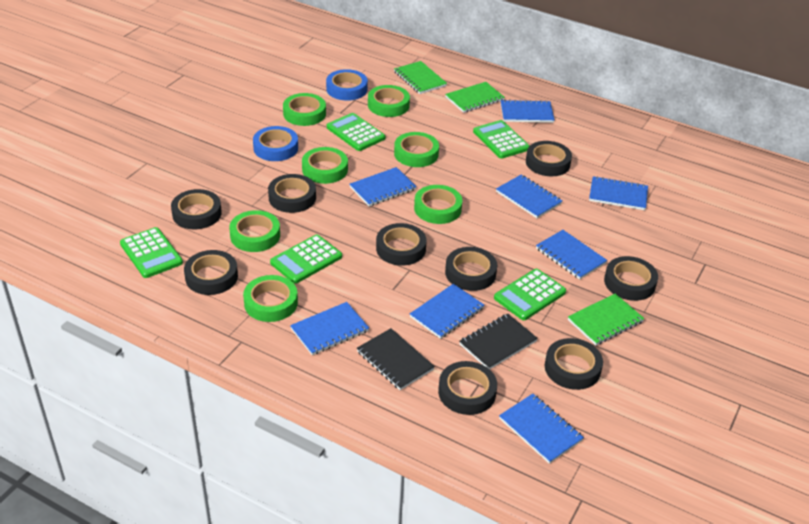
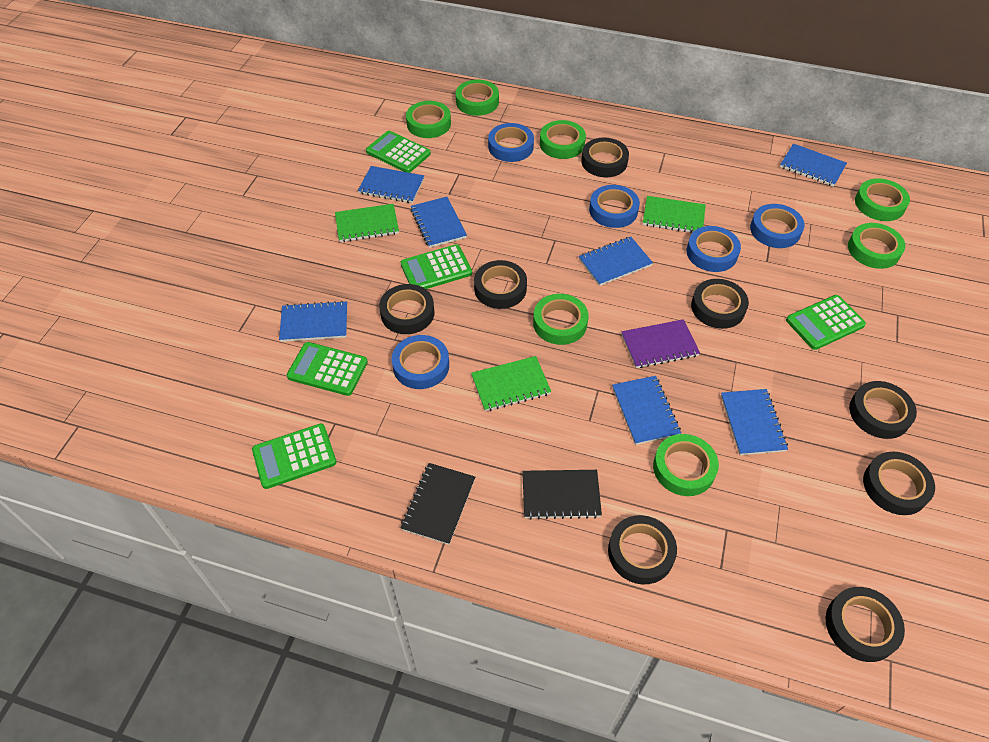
black tape: [171,189,222,229] [184,250,238,295] [268,174,316,213] [376,223,427,266] [438,361,497,415] [445,247,497,291] [526,141,572,177] [545,338,603,390] [604,256,658,301] = 9 -> [379,284,435,334] [474,260,527,309] [581,138,629,177] [608,515,677,584] [691,279,749,329] [826,587,905,662] [849,381,917,439] [863,451,935,515] = 8
blue notebook: [290,302,369,355] [349,167,417,207] [410,284,484,339] [496,175,562,218] [499,394,584,464] [501,100,555,123] [536,230,607,280] [589,176,648,210] = 8 -> [279,301,347,342] [358,166,424,203] [410,197,467,248] [579,237,653,286] [612,376,681,445] [721,389,788,455] [780,144,847,187] = 7
blue tape: [253,126,298,161] [326,69,368,101] = 2 -> [392,335,449,389] [488,123,534,162] [589,185,640,228] [687,226,741,272] [750,204,805,248] = 5
purple notebook: none = 0 -> [621,319,700,368] = 1

